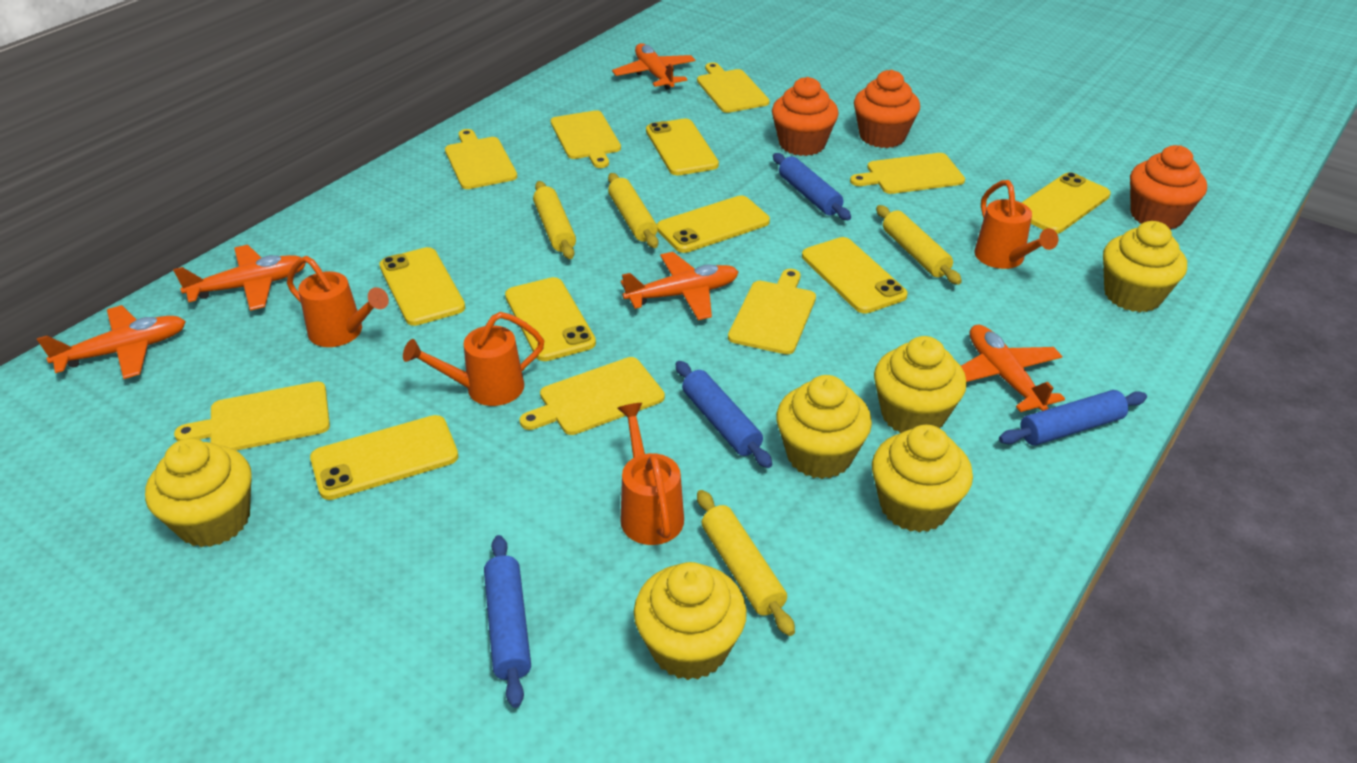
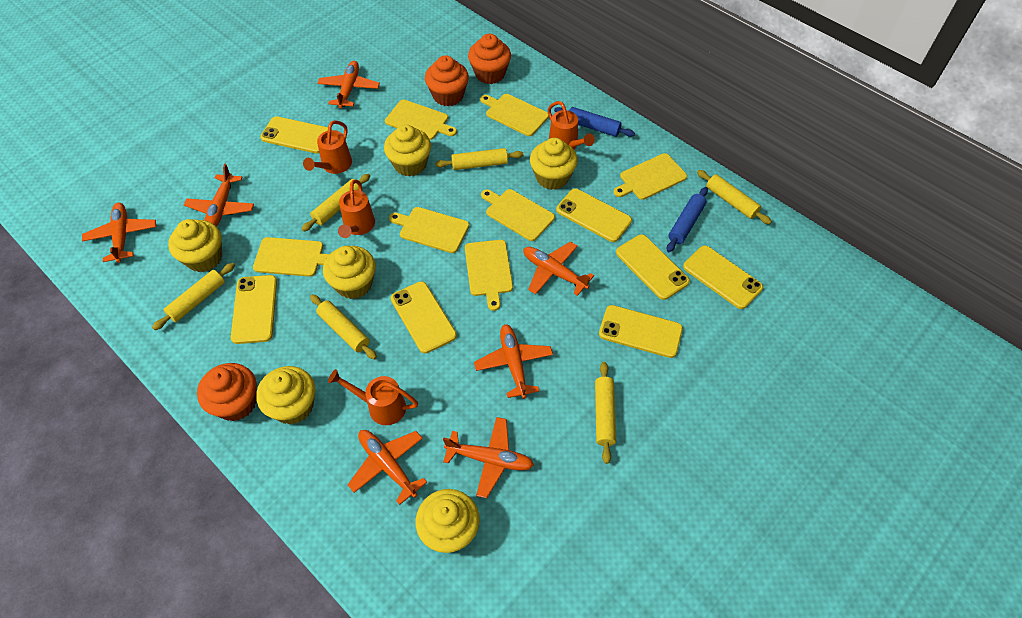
blue rolling pin: [484,535,531,708] [675,361,772,468] [773,153,851,220] [999,390,1147,446] = 4 -> [554,107,635,137] [667,187,708,252] = 2
orange plane: [37,305,186,379] [173,245,306,311] [612,43,695,90] [621,252,738,320] [961,325,1065,412] = 5 -> [82,203,156,263] [184,164,254,227] [317,61,380,108] [348,430,427,505] [443,417,534,498] [474,324,553,399] [523,242,594,296] = 7
yellow rolling pin: [533,181,576,259] [608,173,658,248] [697,490,795,636] [876,205,962,285] = 4 -> [152,263,235,330] [302,174,370,232] [310,294,377,360] [435,148,523,170] [595,362,616,464] [697,170,772,224] = 6

